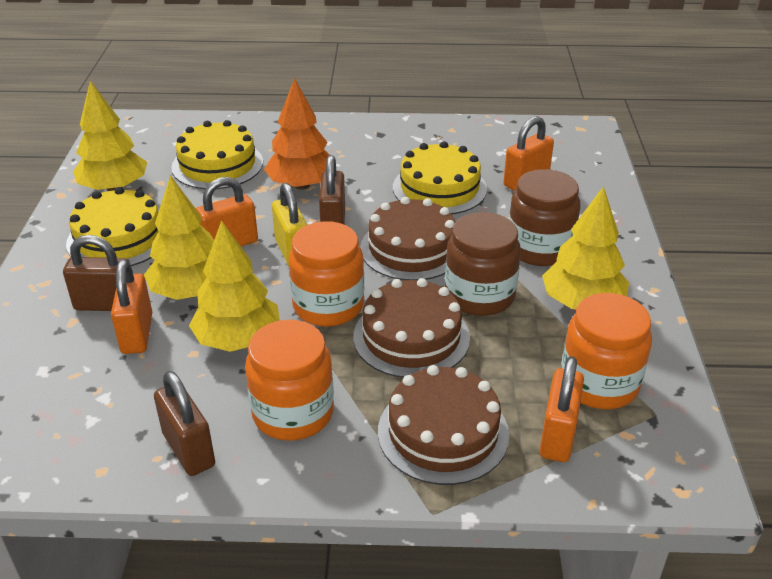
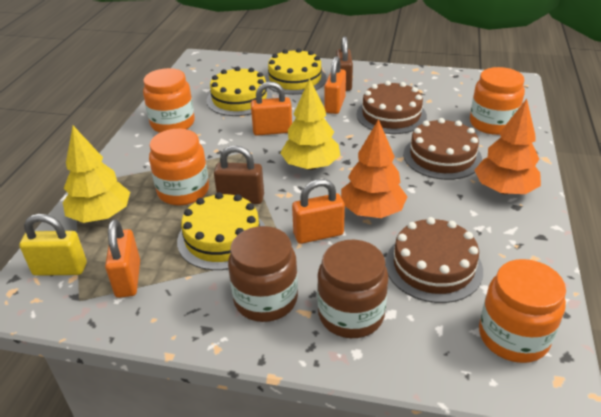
brown padlock: [63,235,130,311] [154,371,215,476] [319,155,345,224] = 3 -> [214,145,264,204] [336,36,353,91] = 2
orange jar: [245,320,334,441] [289,221,364,327] [561,293,652,409] = 3 -> [143,68,195,133] [149,128,209,205] [470,67,525,135] [479,259,566,363] = 4
orange tree: [264,78,330,190] = 1 -> [341,119,407,218] [474,99,541,194] = 2
yellow tree: [73,81,147,191] [144,175,214,300] [189,220,280,352] [542,186,629,309] = 4 -> [63,126,130,223] [280,78,341,170] = 2

